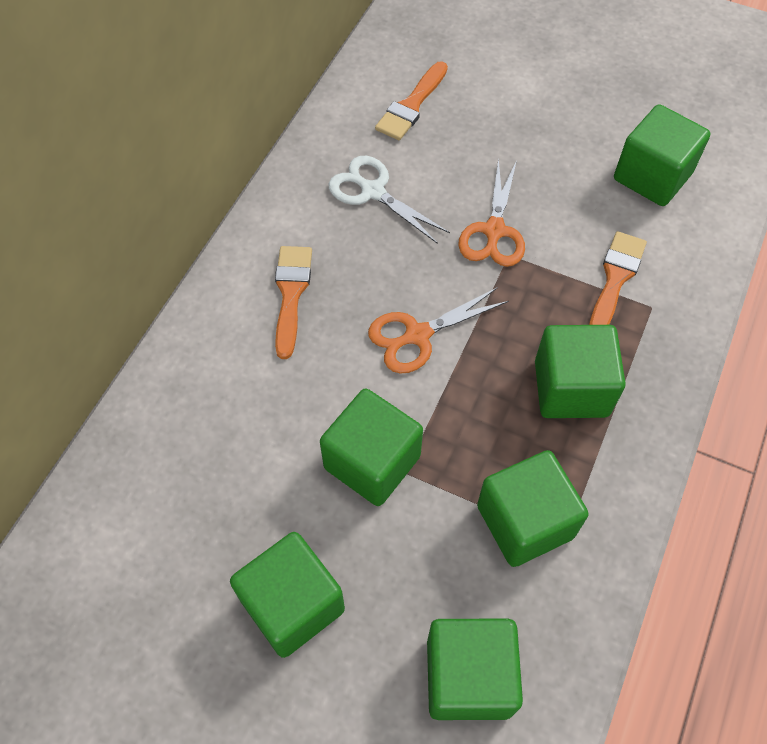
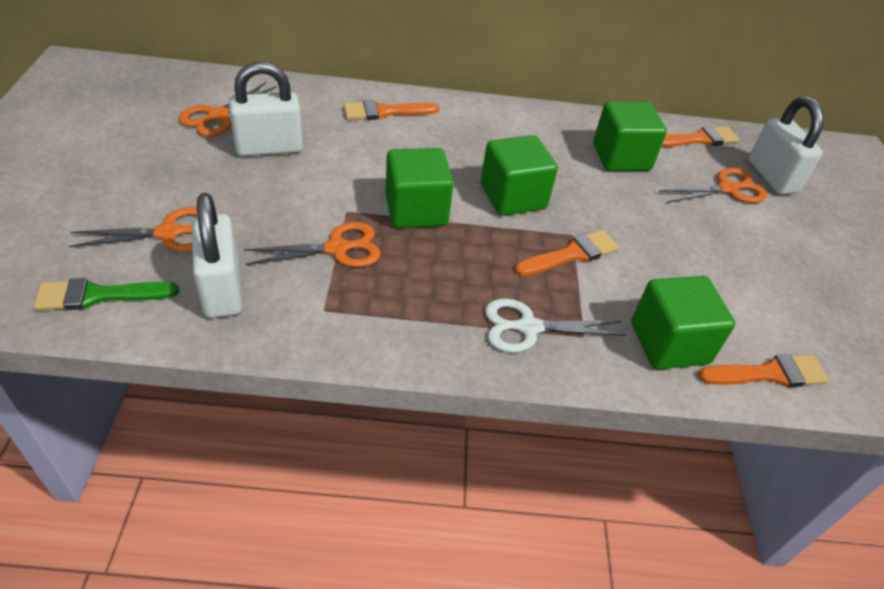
green brush: none = 0 -> [34,278,179,311] = 1
green cube: [230,532,345,658] [320,389,423,506] [427,618,523,720] [477,450,589,567] [535,325,626,418] [614,104,710,206] = 6 -> [385,148,454,228] [481,135,558,216] [593,102,667,171] [631,276,735,369] = 4
orange brush: [275,246,312,359] [375,61,448,140] [589,231,647,325] = 3 -> [344,100,439,120] [515,230,619,276] [661,126,740,147] [698,354,829,387] = 4
orange scissors: [368,287,509,374] [458,158,525,267] = 2 -> [69,207,197,252] [179,82,277,136] [244,222,381,267] [660,168,767,203] = 4
white padlock: none = 0 -> [192,193,242,318] [229,62,303,156] [748,96,824,195] = 3

